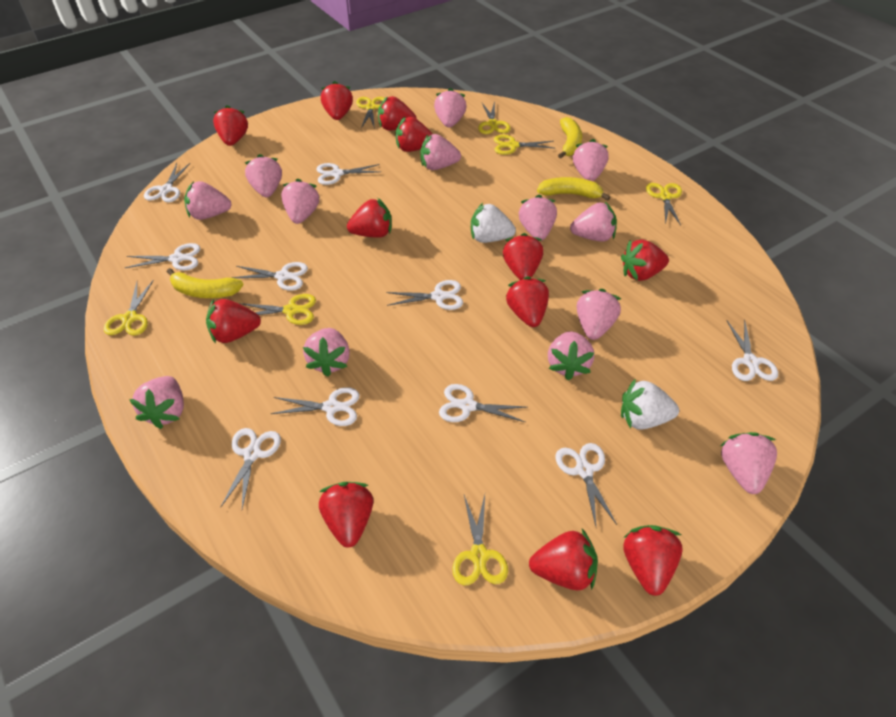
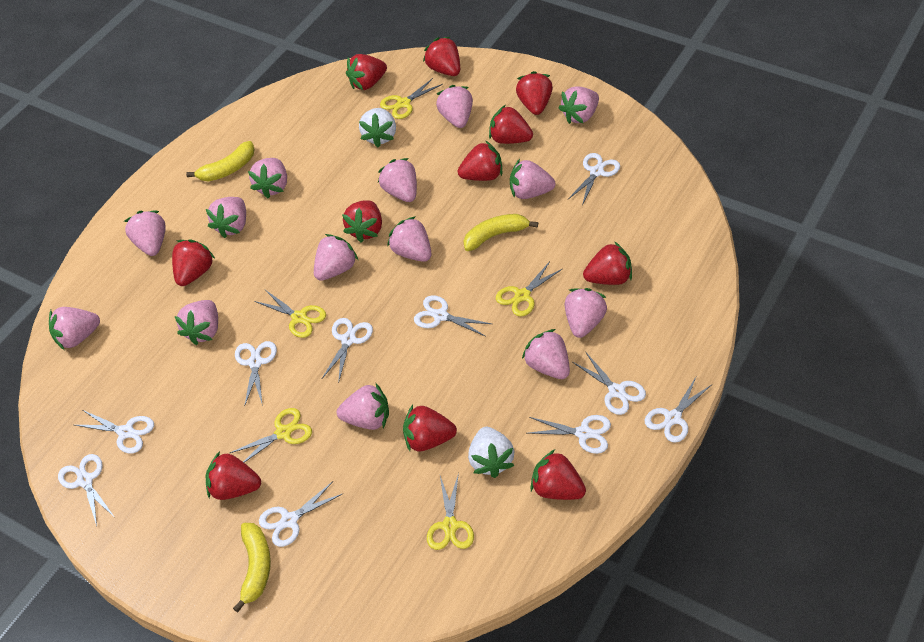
pink strawberry: [129,376,184,429] [184,181,232,220] [245,154,282,197] [281,179,320,224] [303,328,350,377] [420,134,461,170] [434,88,467,127] [519,195,557,241] [548,331,594,380] [570,202,617,242] [573,139,609,181] [577,289,621,340] [720,432,777,494] = 13 -> [49,307,100,350] [124,210,165,256] [175,300,218,345] [206,197,246,238] [248,158,287,198] [314,234,358,281] [337,383,389,430] [378,158,417,202] [387,216,431,262] [436,85,473,128] [510,159,555,199] [522,329,570,379] [558,87,599,124] [565,288,607,338] = 14
red strawberry: [206,299,261,343] [213,105,248,146] [319,482,373,547] [321,81,353,120] [347,198,392,238] [378,96,417,131] [396,117,432,152] [503,233,543,280] [506,276,549,327] [529,529,598,590] [621,240,669,281] [623,525,683,596] = 12 -> [172,239,215,286] [206,451,261,500] [342,200,382,242] [346,54,387,90] [403,405,457,452] [423,37,460,76] [458,141,502,181] [489,105,533,144] [516,71,553,115] [530,449,586,500] [583,241,632,285] = 11
yellow scissors: [104,280,154,336] [239,294,316,325] [356,97,385,129] [452,495,508,585] [478,101,511,134] [494,135,554,155] [646,183,682,225] = 7 -> [230,408,312,463] [254,290,326,338] [380,78,443,119] [427,473,474,550] [496,261,562,317] = 5

